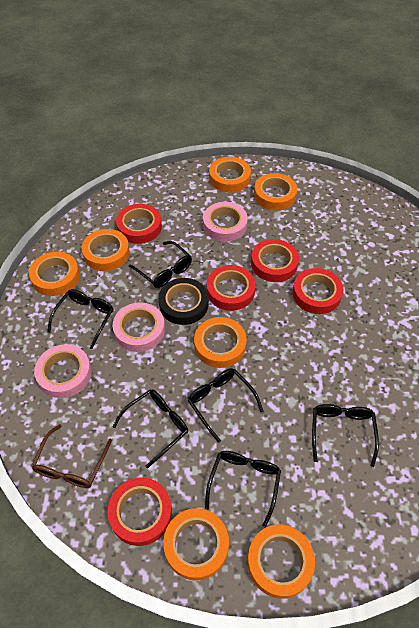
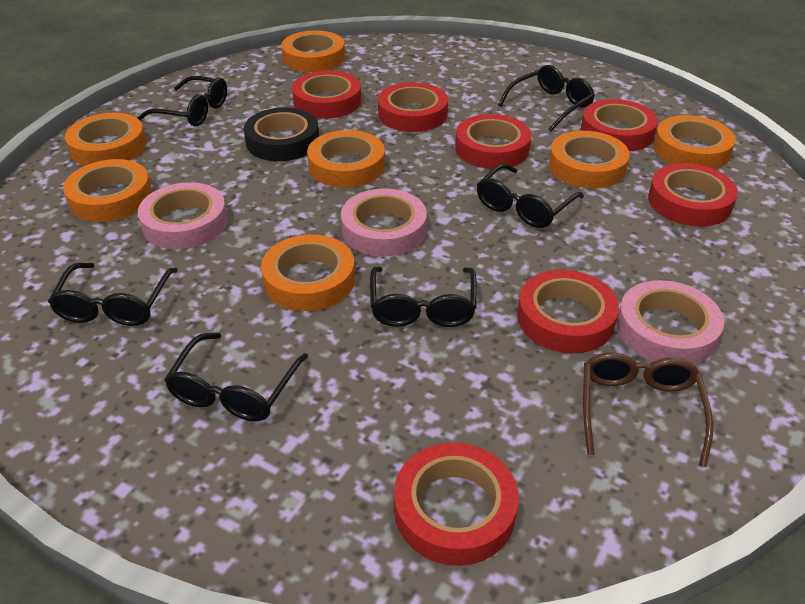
red tape: [108,477,172,546] [116,204,162,244] [207,265,256,311] [251,239,299,282] [292,268,344,314] = 5 -> [292,71,361,118] [378,82,448,132] [394,442,519,566] [455,114,531,169] [517,270,619,353] [581,99,658,151] [648,163,738,227] = 7

